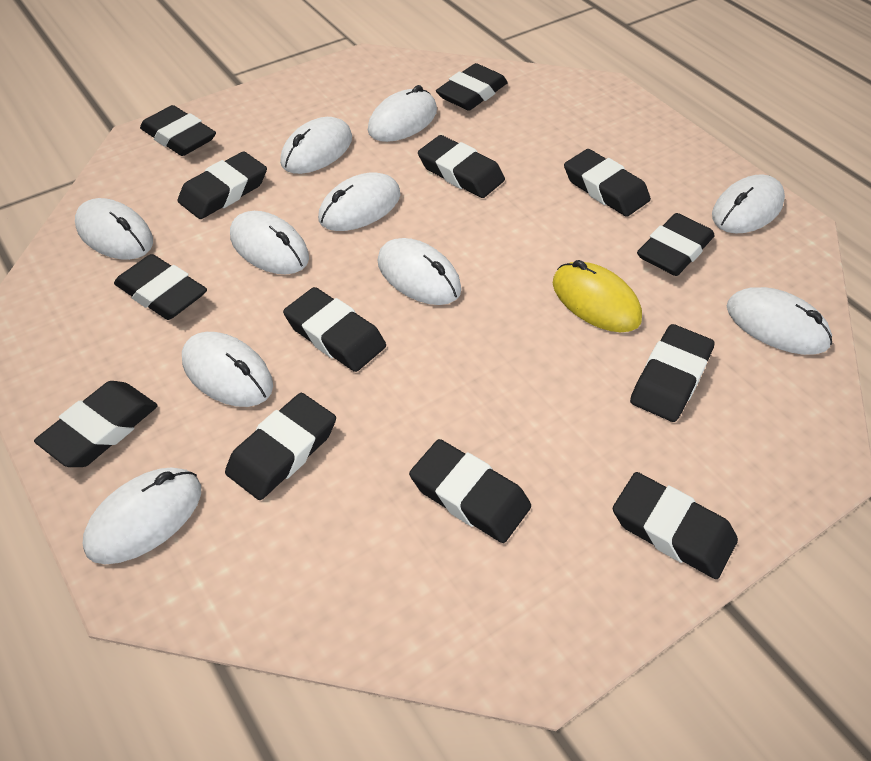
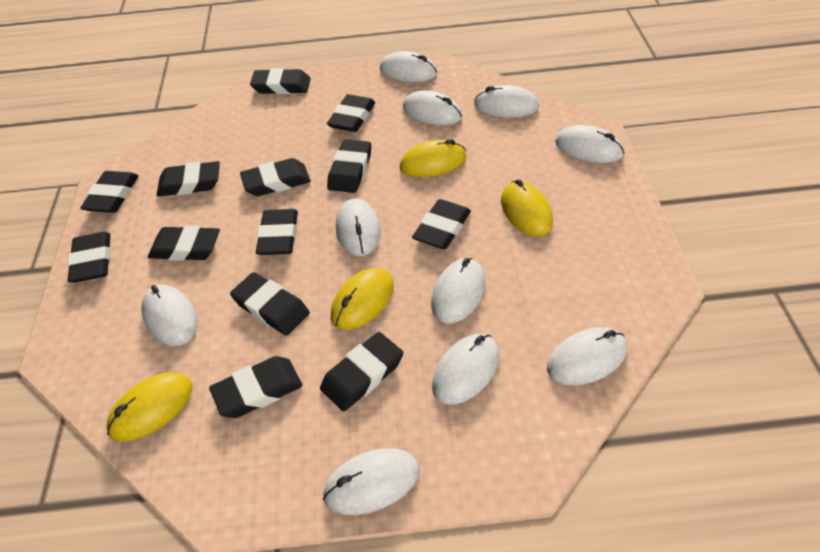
yellow mouse: [553,260,642,332] = 1 -> [106,372,193,442] [331,268,394,330] [400,139,467,177] [501,179,553,236] = 4

